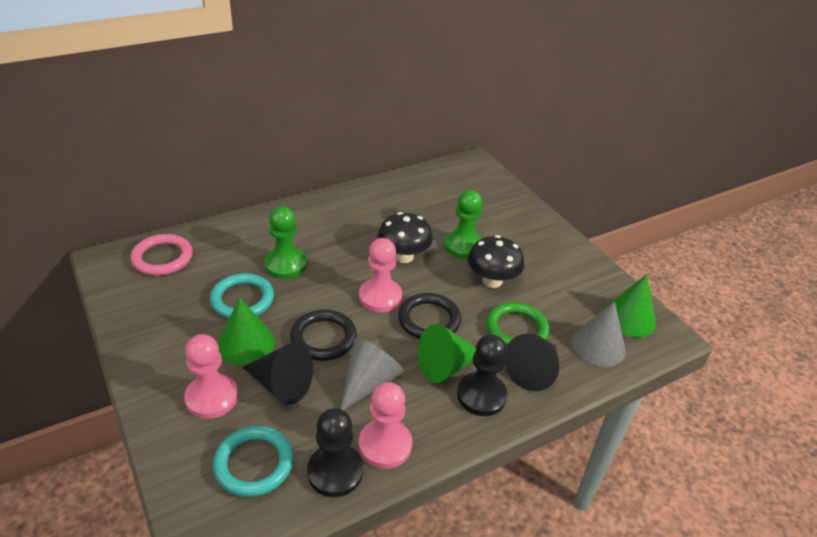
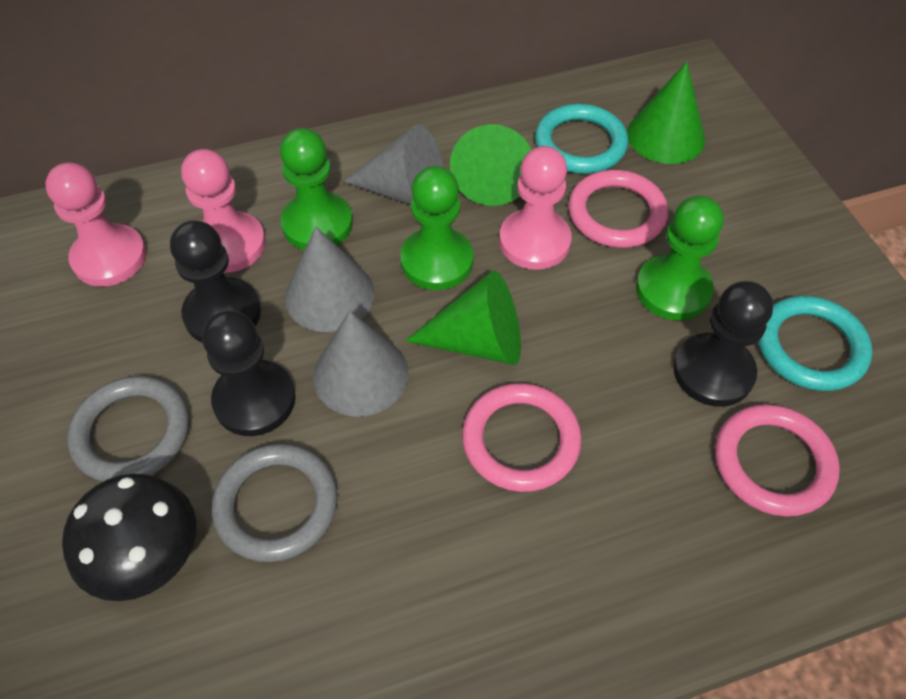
black cone: [243,342,313,405] [505,334,559,391] = 2 -> none = 0
black mushroom: [378,212,433,263] [468,235,524,288] = 2 -> [62,473,196,601] = 1
black pawn: [307,408,363,497] [457,334,507,416] = 2 -> [170,220,261,342] [202,311,296,436] [673,281,773,407] = 3
black ring: [290,310,357,361] [398,293,461,339] = 2 -> none = 0
green pawn: [264,206,307,279] [444,190,482,259] = 2 -> [280,128,353,250] [400,166,473,290] [636,196,724,320] = 3
green ring: [486,302,550,347] = 1 -> none = 0
grey cone: [340,338,404,410] [571,301,626,367] = 2 -> [285,226,375,332] [313,310,409,417] [343,124,443,205] = 3
grey ring: none = 0 -> [67,376,189,482] [212,444,338,562] = 2
pink ring: [130,234,193,276] = 1 -> [462,383,582,492] [568,170,668,248] [715,404,840,517] = 3

